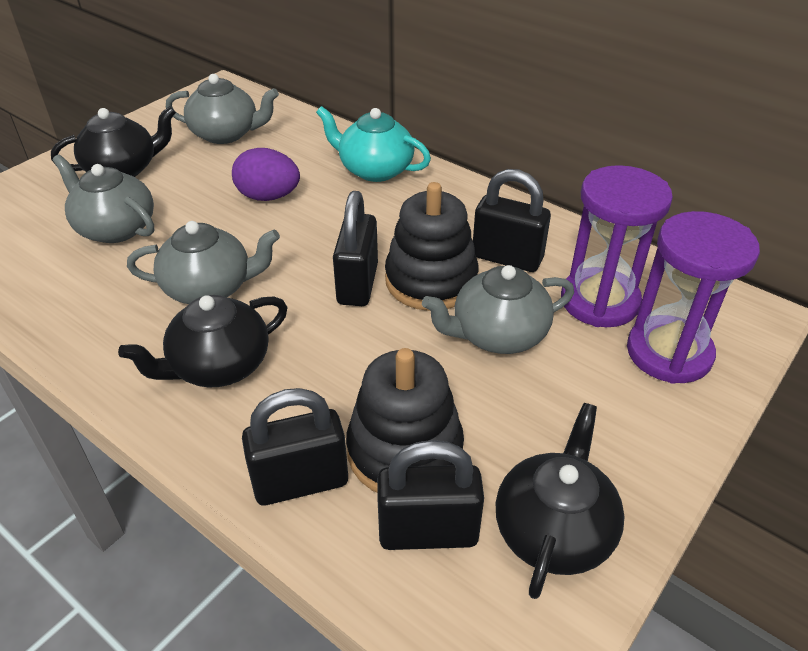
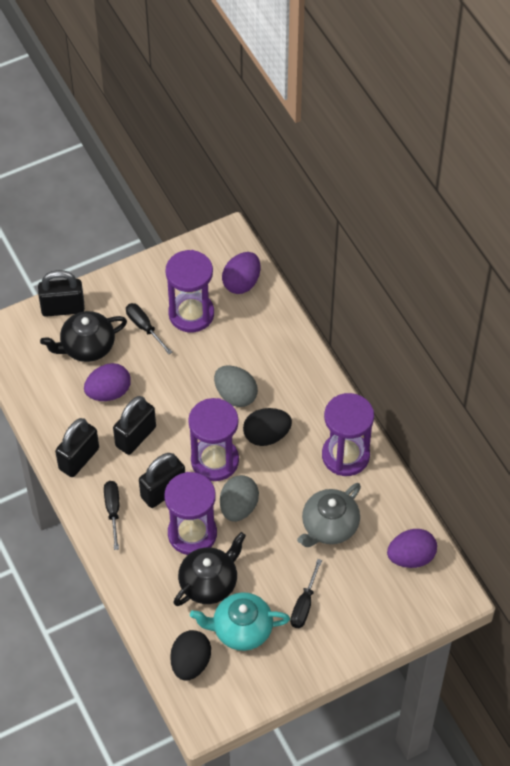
black egg: none = 0 -> [170,630,211,680] [243,408,292,446] = 2
black screwdriver: none = 0 -> [104,481,119,550] [126,303,172,354] [290,559,322,628] = 3
black stacking toy: [346,348,464,493] [385,182,478,311] = 2 -> none = 0
black teapot: [51,106,176,177] [118,295,287,387] [495,403,625,599] = 3 -> [40,311,127,362] [174,532,246,606] = 2
grey egg: none = 0 -> [214,365,258,407] [220,475,259,522] = 2
grey teapot: [52,155,154,243] [127,221,280,304] [166,74,279,144] [422,265,574,354] = 4 -> [297,483,361,547] = 1
purple egg: [232,148,300,201] = 1 -> [84,363,131,401] [222,252,260,294] [387,529,437,568] = 3
purple hourglass: [561,165,673,327] [627,211,760,384] = 2 -> [164,472,217,555] [165,250,214,332] [188,398,239,481] [322,393,374,476] = 4

